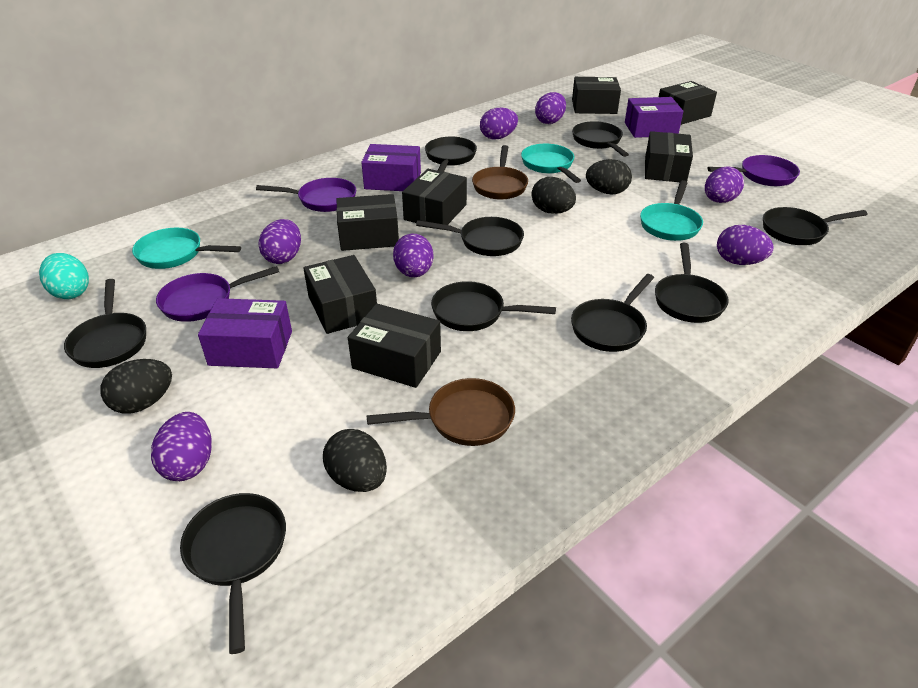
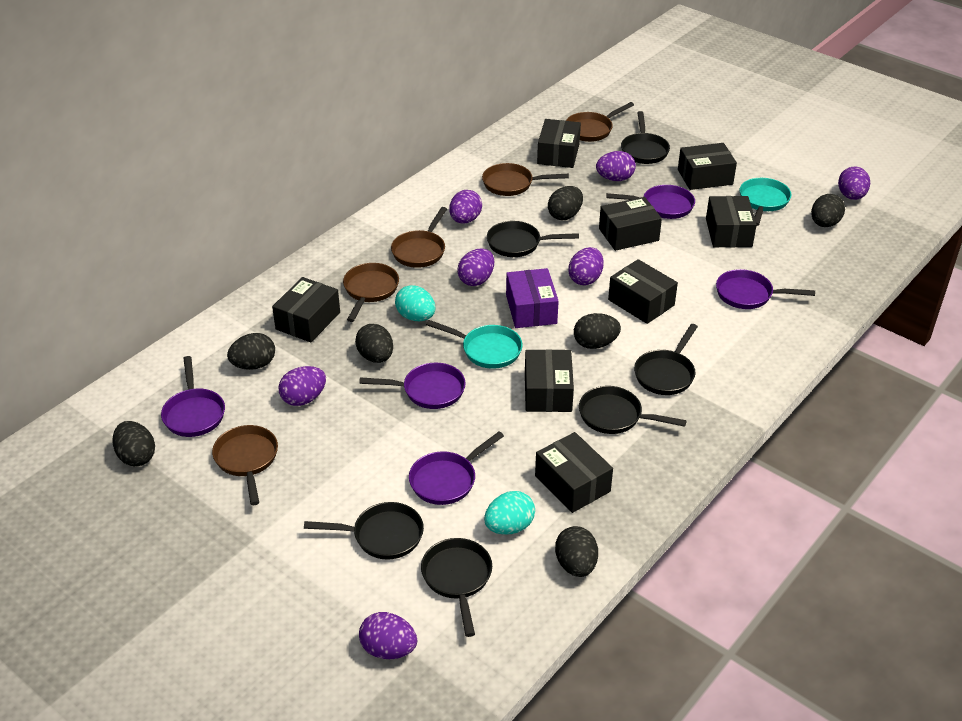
black box: [303,255,377,334] [336,194,399,251] [348,303,441,388] [402,169,467,225] [572,77,621,114] [645,131,693,182] [659,81,717,125] = 7 -> [272,277,340,343] [525,349,574,412] [535,432,613,513] [537,119,581,168] [599,197,662,251] [608,259,678,324] [678,143,737,190] [706,196,757,247] = 8
black egg: [100,359,172,413] [323,429,387,492] [532,177,576,214] [586,159,632,194] = 4 -> [113,421,155,466] [227,333,275,370] [355,324,393,363] [548,186,583,220] [555,526,598,577] [574,313,621,349] [811,194,845,227] = 7
black pan: [64,279,146,368] [180,493,286,654] [416,217,524,256] [425,136,477,172] [431,281,556,331] [571,274,654,352] [572,121,629,157] [655,243,729,323] [763,207,867,245] = 9 -> [304,502,424,560] [421,538,492,637] [487,221,579,257] [579,386,687,434] [621,111,670,164] [634,324,698,395] = 6
brown pan: [367,378,515,446] [472,145,528,200] = 2 -> [212,425,278,505] [343,263,399,322] [391,207,447,268] [482,163,569,196] [566,102,634,142] = 5
purple box: [198,298,292,368] [361,144,421,191] [625,97,683,138] = 3 -> [506,268,559,328] = 1
purple pan: [156,266,279,322] [256,178,356,212] [707,155,800,186] = 3 -> [161,356,225,437] [359,362,466,409] [409,431,504,505] [606,185,695,219] [716,269,815,309] = 5
turquoise egg: [39,253,89,299] = 1 -> [395,285,436,321] [484,491,535,534] = 2
turquoise pan: [132,228,241,269] [521,144,581,183] [640,180,703,241] = 3 -> [426,320,523,369] [740,178,792,226] = 2

